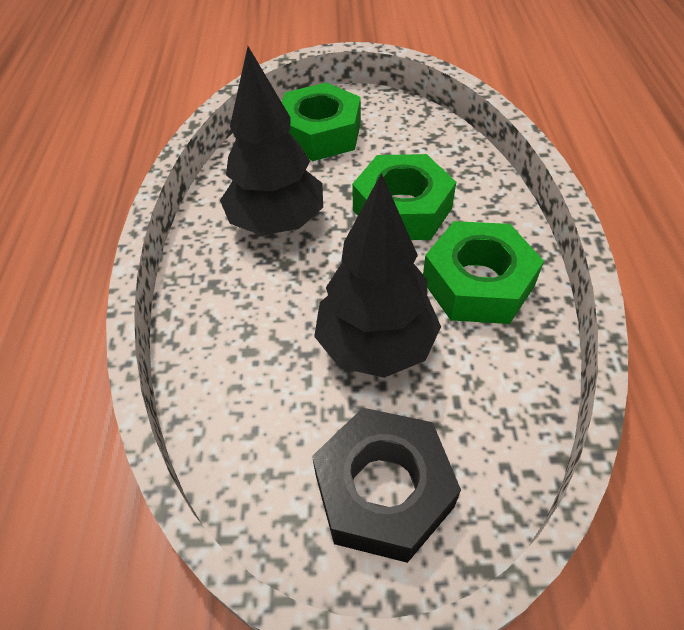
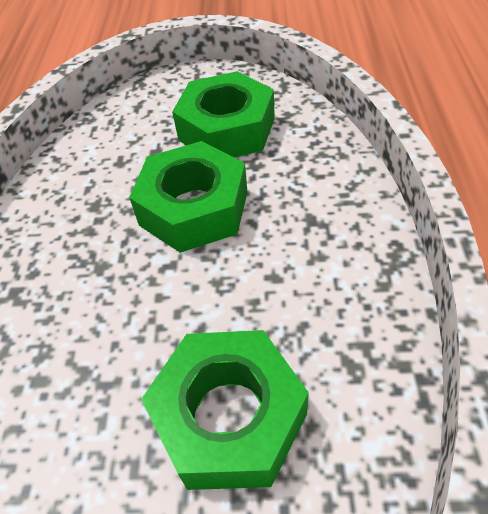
black nut: [312,408,461,563] = 1 -> none = 0
black tree: [220,46,323,235] [314,173,441,378] = 2 -> none = 0

